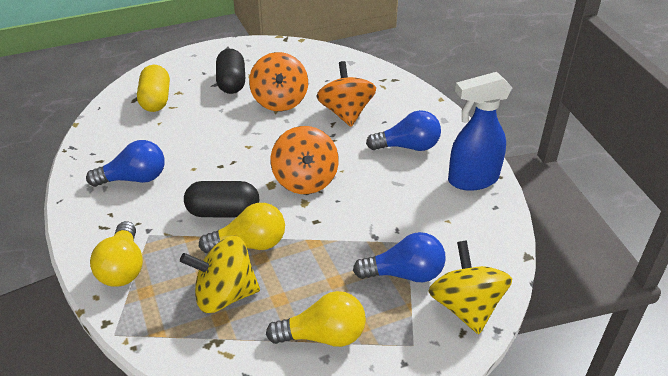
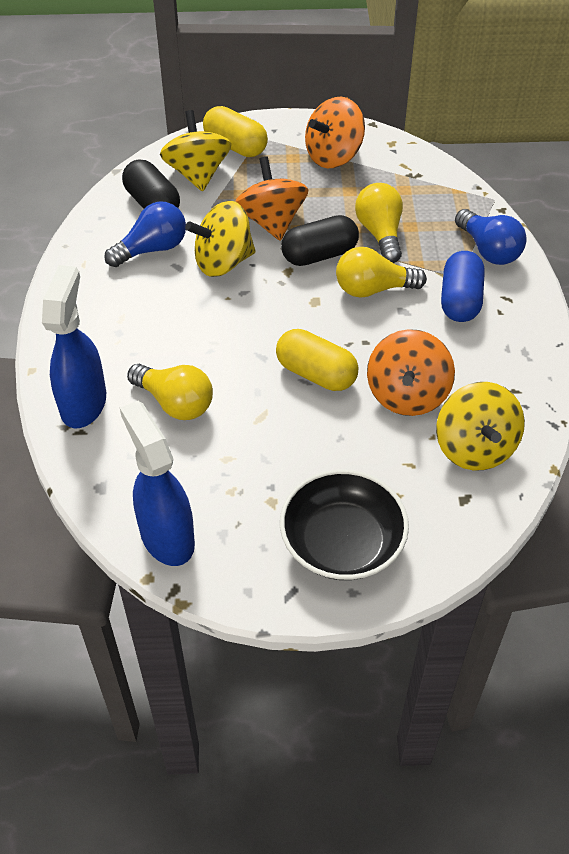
black bowl: none = 0 -> [280,470,409,580] = 1
blue capsule: none = 0 -> [441,251,485,322] = 1
blue light bulb: [86,140,165,187] [353,232,446,282] [366,110,441,151] = 3 -> [104,201,186,267] [455,209,527,265] = 2
blue spray bottle: [448,72,512,191] = 1 -> [42,265,106,428] [120,401,195,566] = 2
yellow capsule: [137,65,170,112] = 1 -> [203,106,268,157] [276,329,359,391] = 2
yellow spinning top: [180,236,260,313] [428,240,512,334] = 2 -> [160,110,231,191] [185,201,256,277] [436,382,525,471] = 3

